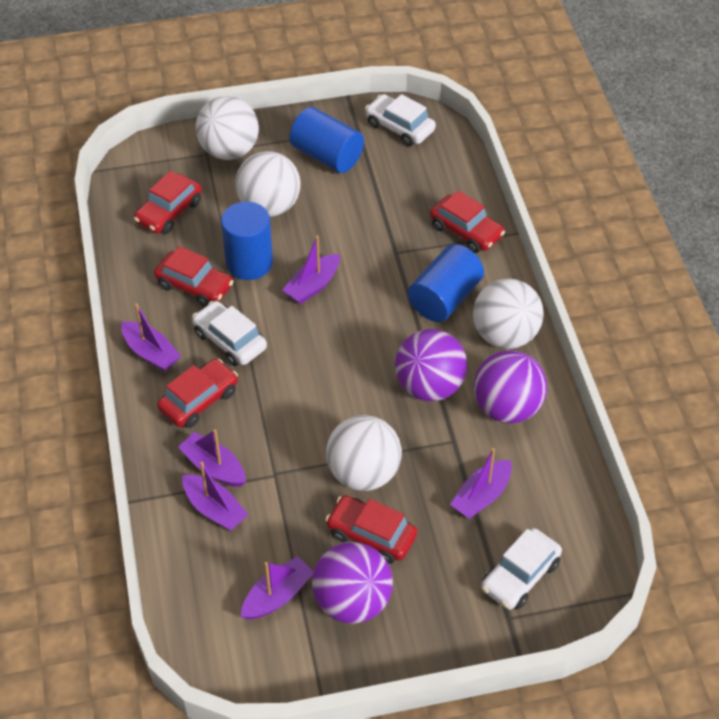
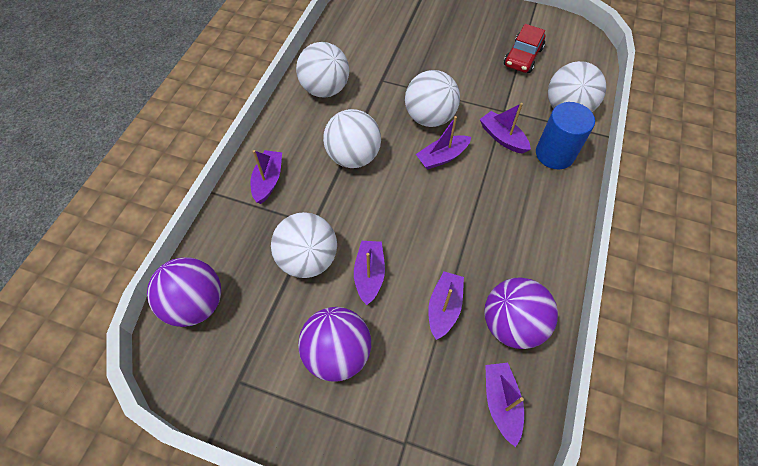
blue cylinder: [221,202,273,280] [289,107,364,173] [408,244,484,322] = 3 -> [536,102,595,169] = 1
red car: [134,171,202,234] [154,246,234,307] [157,359,238,428] [325,495,418,564] [430,191,505,253] = 5 -> [504,24,545,73] = 1
white ball: [195,96,259,160] [235,151,301,217] [326,415,402,491] [473,279,544,349] = 4 -> [271,212,337,278] [296,42,349,97] [323,109,381,168] [405,70,460,127] [548,61,606,112] = 5
white car: [192,301,267,366] [365,94,436,147] [481,528,562,610] = 3 -> none = 0

